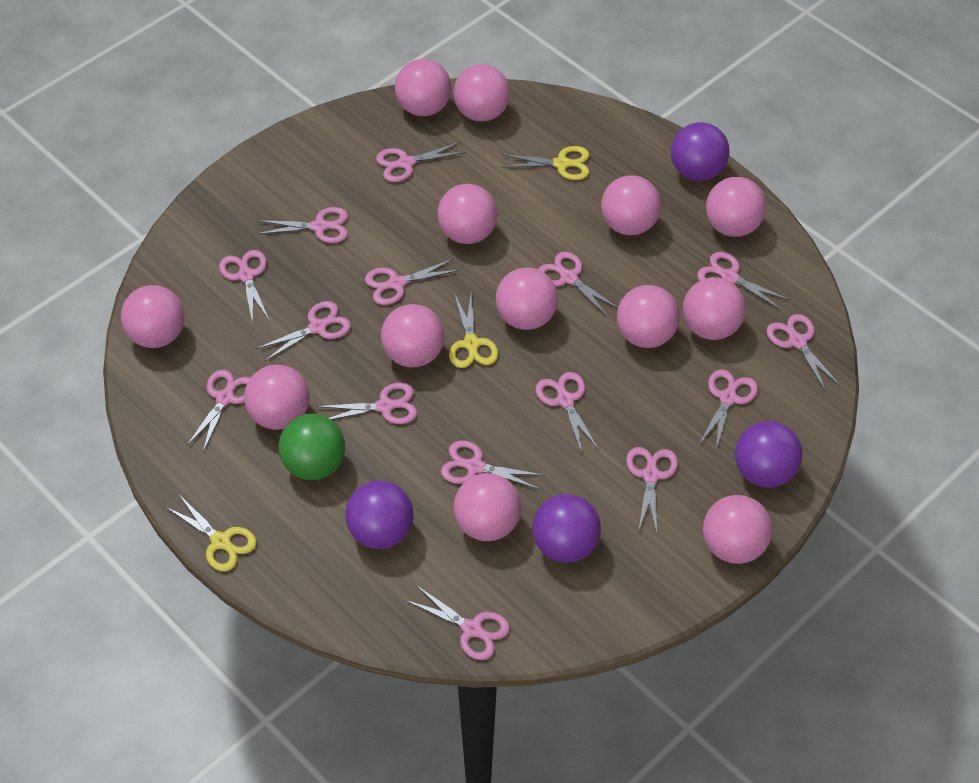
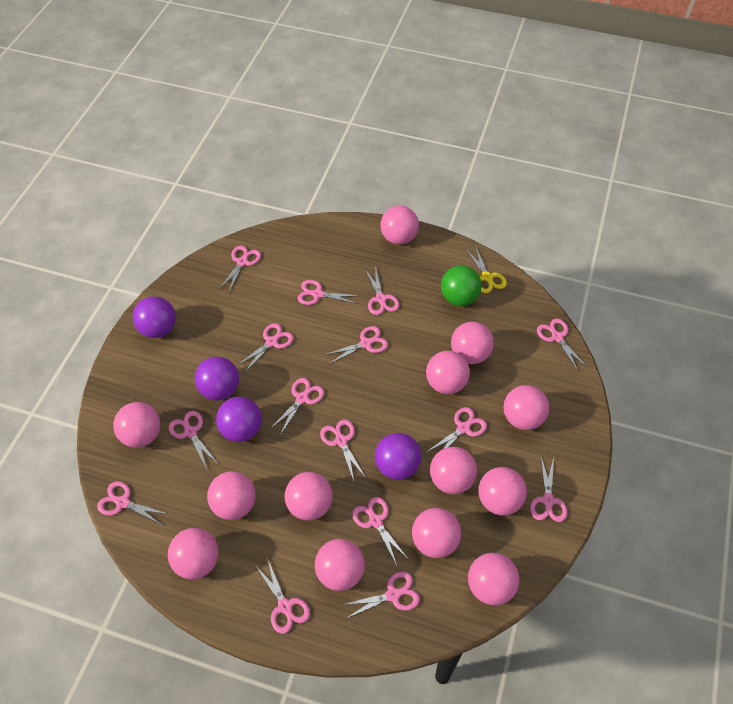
yellow scissors: [166,496,257,571] [449,293,498,368] [501,146,589,180] = 3 -> [466,245,507,293] = 1

